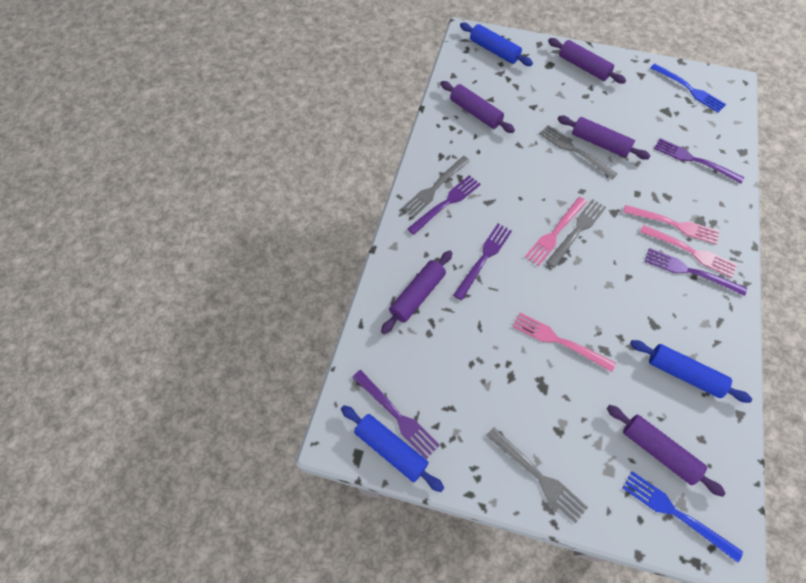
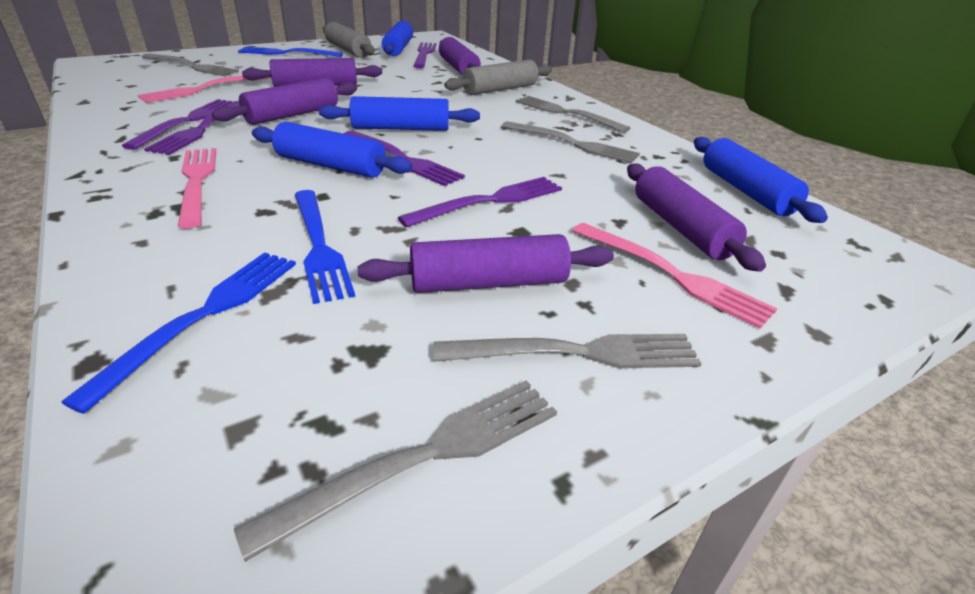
blue fork: [623,471,743,563] [650,63,726,113] = 2 -> [61,252,296,414] [238,47,343,57] [295,190,355,304] = 3
blue rolling pin: [341,405,444,492] [460,22,533,66] [630,340,752,403] = 3 -> [252,122,413,178] [319,96,480,131] [382,21,413,56] [694,137,828,223] = 4
grey fork: [402,156,470,218] [486,427,588,523] [539,125,618,179] [546,199,606,268] = 4 -> [142,53,239,76] [234,381,557,562] [433,334,702,368] [501,121,640,163] [516,96,630,133] = 5
grey rolling pin: none = 0 -> [323,22,375,58] [444,60,552,95] = 2
pink fork: [513,313,616,372] [525,197,587,266] [623,205,720,245] [640,225,737,278] = 4 -> [138,76,269,103] [178,148,216,228] [572,223,778,329] = 3

